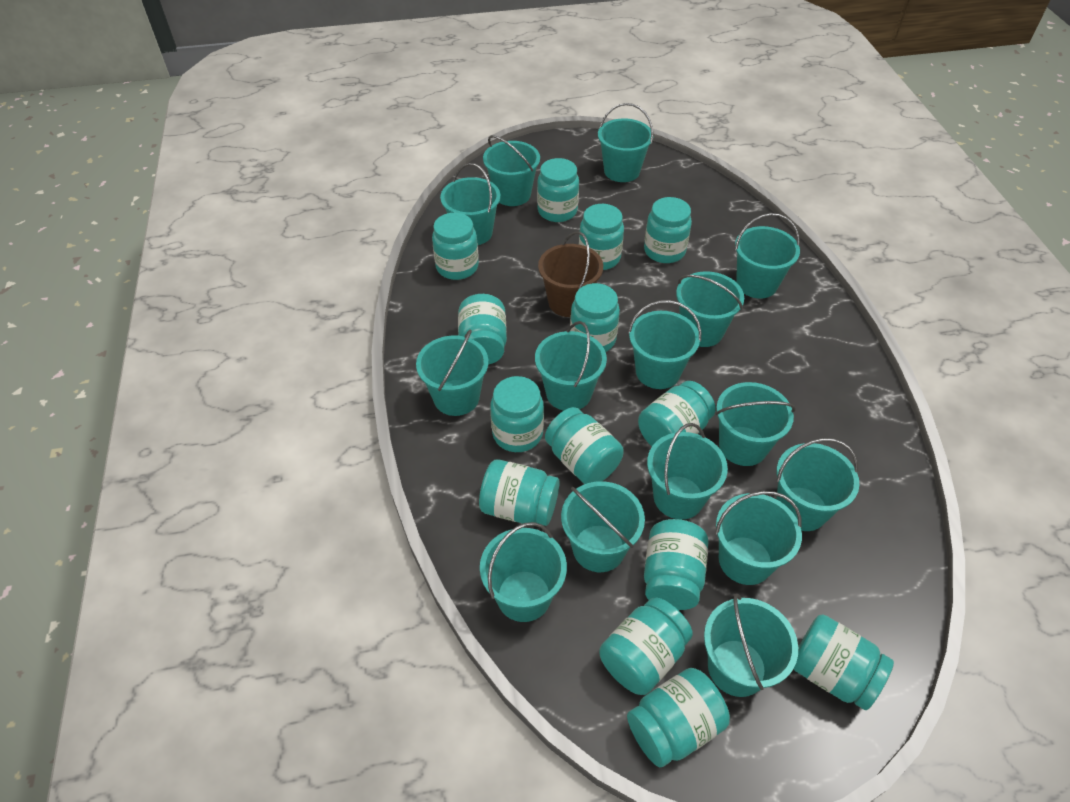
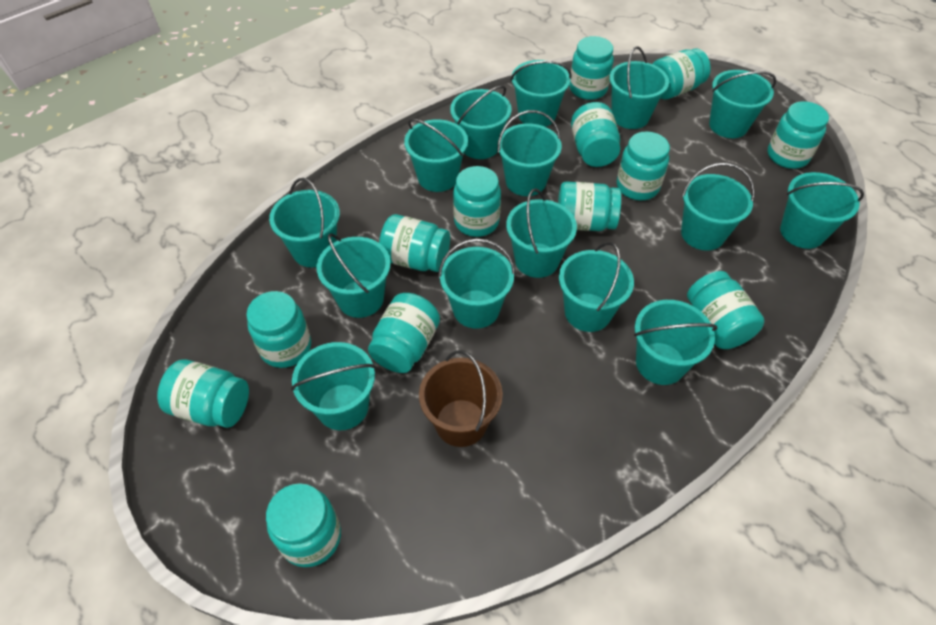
turquoise jar: [432,213,479,280] [458,294,507,365] [479,459,559,526] [490,376,544,452] [537,158,579,222] [545,407,624,484] [570,283,620,352] [579,204,624,270] [599,597,693,695] [627,668,730,768] [638,381,716,446] [644,197,692,263] [644,519,708,610] [794,614,894,710] = 14 -> [157,359,249,428] [246,291,311,368] [266,483,341,567] [368,293,440,373] [379,214,450,272] [453,166,501,237] [558,181,621,231] [569,36,614,100] [571,102,620,167] [617,131,670,200] [652,49,711,99] [687,271,765,349] [768,101,829,169] = 13

